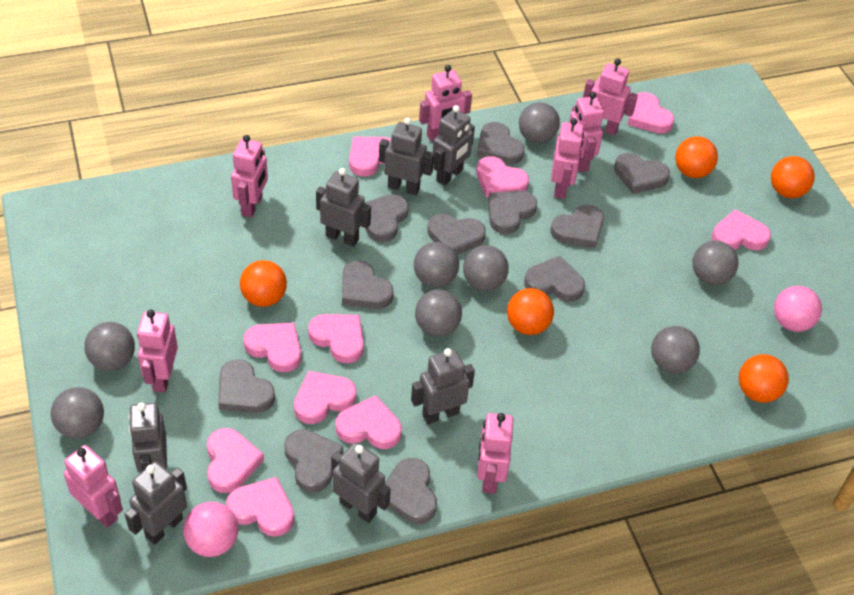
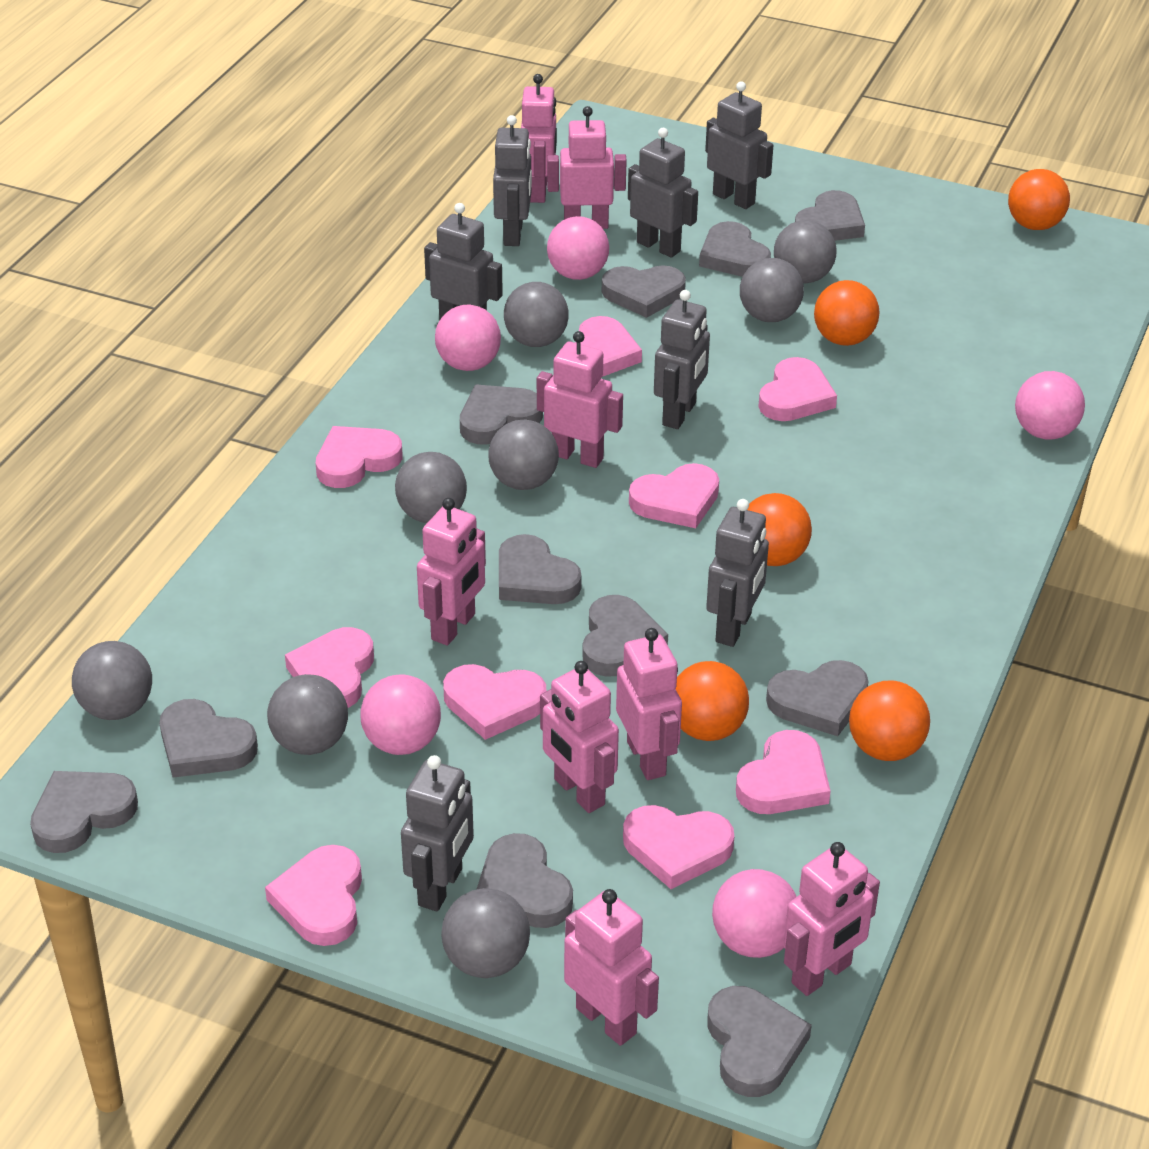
pink ball: [183,502,238,557] [774,286,822,332] = 2 -> [360,674,441,755] [435,305,501,371] [547,216,609,280] [712,869,796,958] [1015,371,1085,439] = 5
pink heart: [207,428,264,493] [226,477,294,537] [243,322,301,372] [294,371,356,424] [308,314,364,363] [336,395,402,449] [349,137,391,177] [476,156,529,197] [628,92,674,134] [712,209,771,250] = 10 -> [265,845,362,946] [285,627,374,708] [316,426,402,488] [443,664,546,740] [575,316,642,377] [623,805,734,889] [629,463,719,528] [736,730,831,814] [758,357,837,421] = 9

